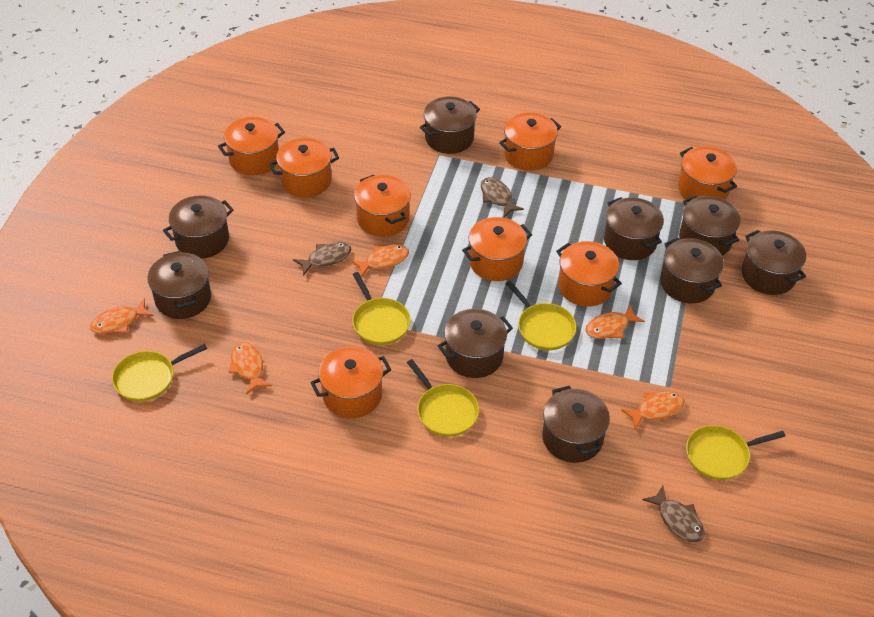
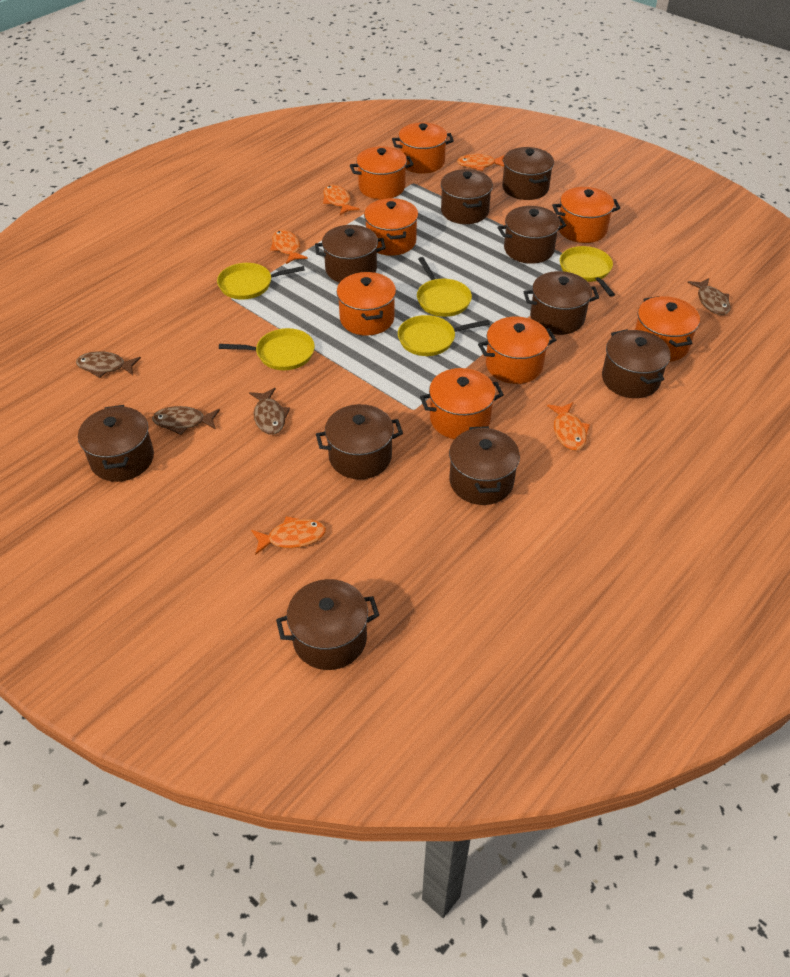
brown fish: [293,242,351,276] [481,177,524,217] [642,486,705,542] = 3 -> [76,351,141,378] [152,406,220,435] [249,388,290,435] [687,278,731,315] = 4
brown pot: [147,251,211,319] [163,195,234,259] [420,96,480,154] [438,309,513,378] [542,386,610,463] [604,197,664,260] [660,238,724,303] [679,196,741,256] [742,230,806,295] = 9 -> [78,405,154,482] [276,579,379,670] [315,225,386,283] [316,404,403,479] [441,169,493,224] [449,426,520,505] [498,206,566,264] [502,147,554,200] [524,271,599,335] [602,329,671,398] = 10

